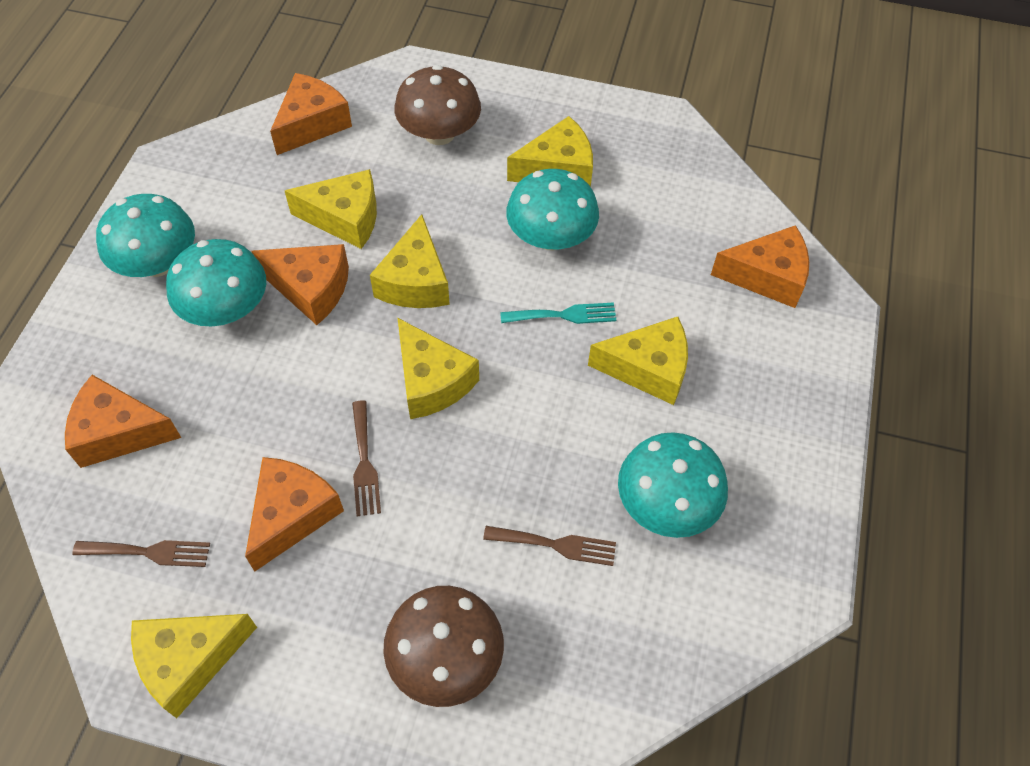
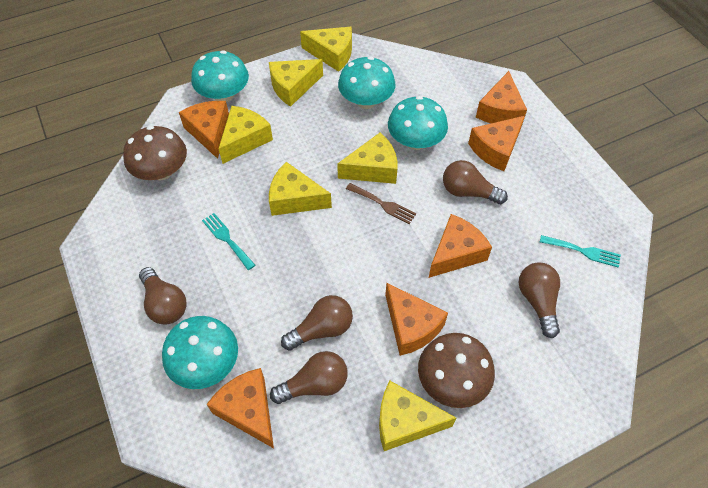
brown fork: [72,540,210,567] [352,400,381,516] [483,526,616,566] = 3 -> [346,183,416,224] = 1
brown light bulb: none = 0 -> [139,267,187,324] [270,351,348,404] [281,295,353,351] [443,160,508,204] [519,262,560,338] = 5
orange cheese: [65,375,182,468] [245,457,344,572] [251,244,349,325] [270,73,352,155] [711,225,809,308] = 5 -> [179,101,229,159] [207,368,274,448] [385,283,448,356] [429,214,492,278] [468,116,525,171] [476,71,527,124] = 6
turquoise fork: [500,302,616,324] = 1 -> [202,213,255,270] [540,235,621,268] = 2

